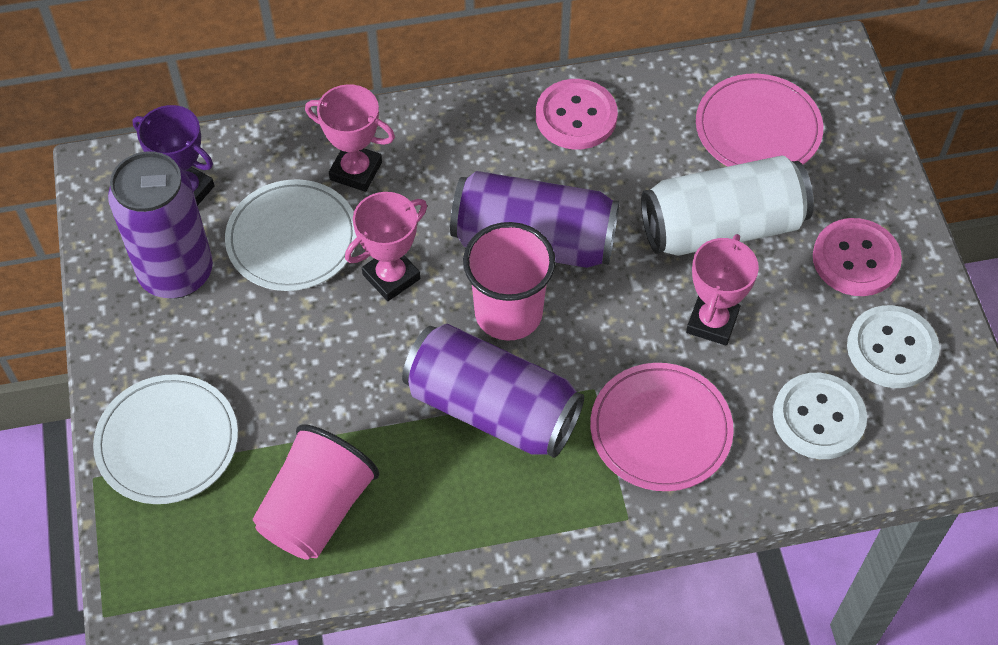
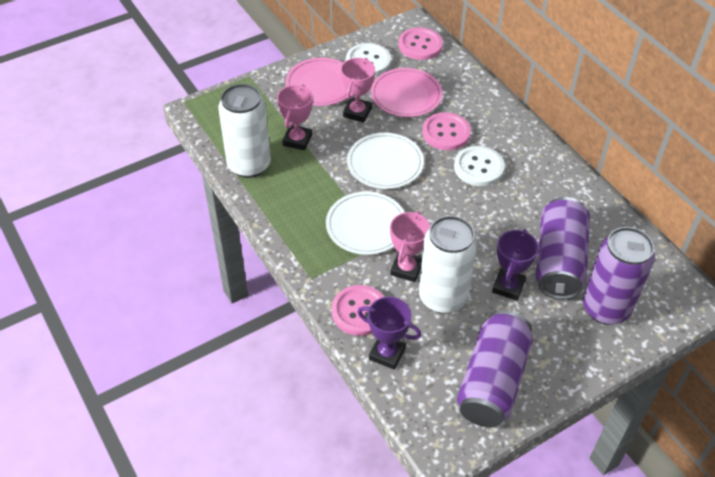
pink button: [536,79,618,150] [813,218,902,296] = 2 -> [331,285,384,336] [398,27,443,60] [422,112,471,150] = 3
pink cup: [253,424,379,560] [463,222,556,341] = 2 -> none = 0
purple trophy: [132,105,215,206] = 1 -> [358,297,421,370] [492,229,539,301] = 2
white can: [641,156,814,256] = 1 -> [218,84,271,178] [419,216,477,314] = 2

